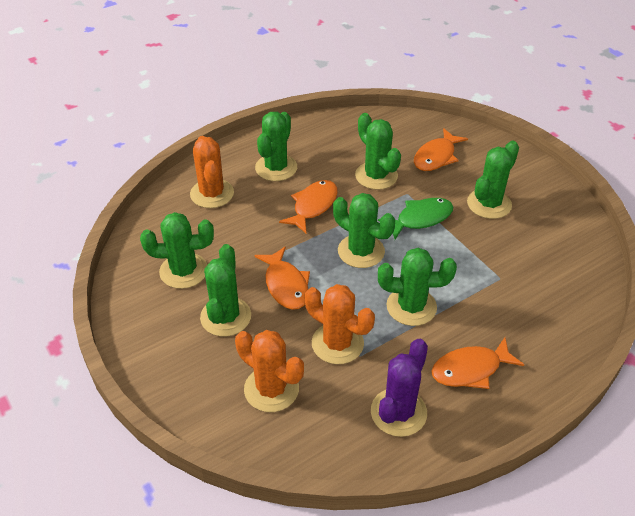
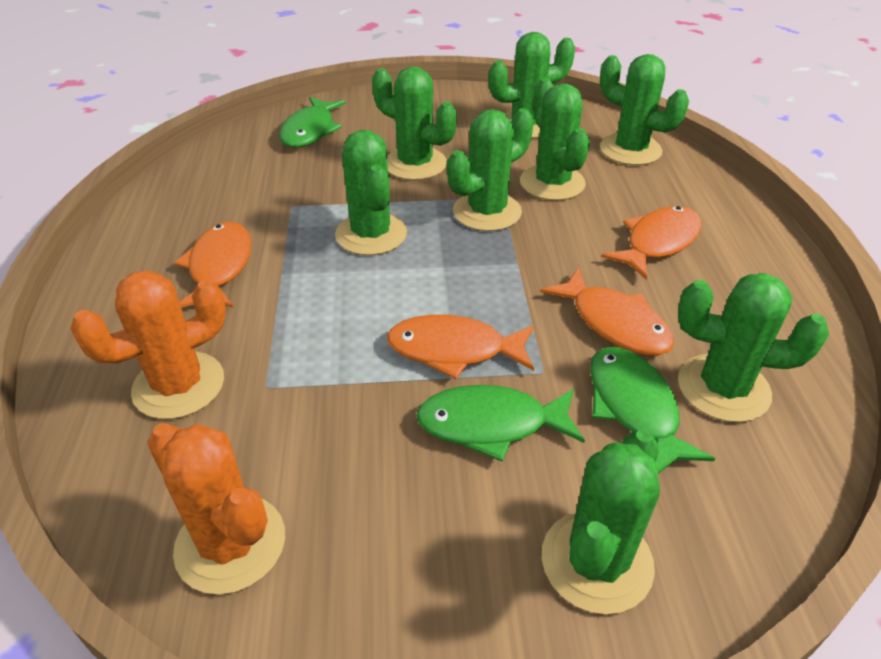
green cactus: [140,212,214,289] [200,244,251,336] [255,112,297,181] [333,193,395,268] [355,113,401,190] [378,248,457,326] [467,141,519,219] = 7 -> [335,130,407,255] [372,66,457,180] [447,108,534,231] [489,32,575,138] [520,78,590,201] [542,429,660,614] [600,54,689,165] [678,273,829,422] = 8
green fish: [378,198,453,240] = 1 -> [279,97,346,148] [416,385,585,462] [590,347,715,474] = 3
orange cactus: [190,136,234,208] [235,330,304,412] [305,284,375,364] = 3 -> [70,270,226,419] [147,423,285,594] = 2
purple cactus: [371,339,428,437] = 1 -> none = 0

